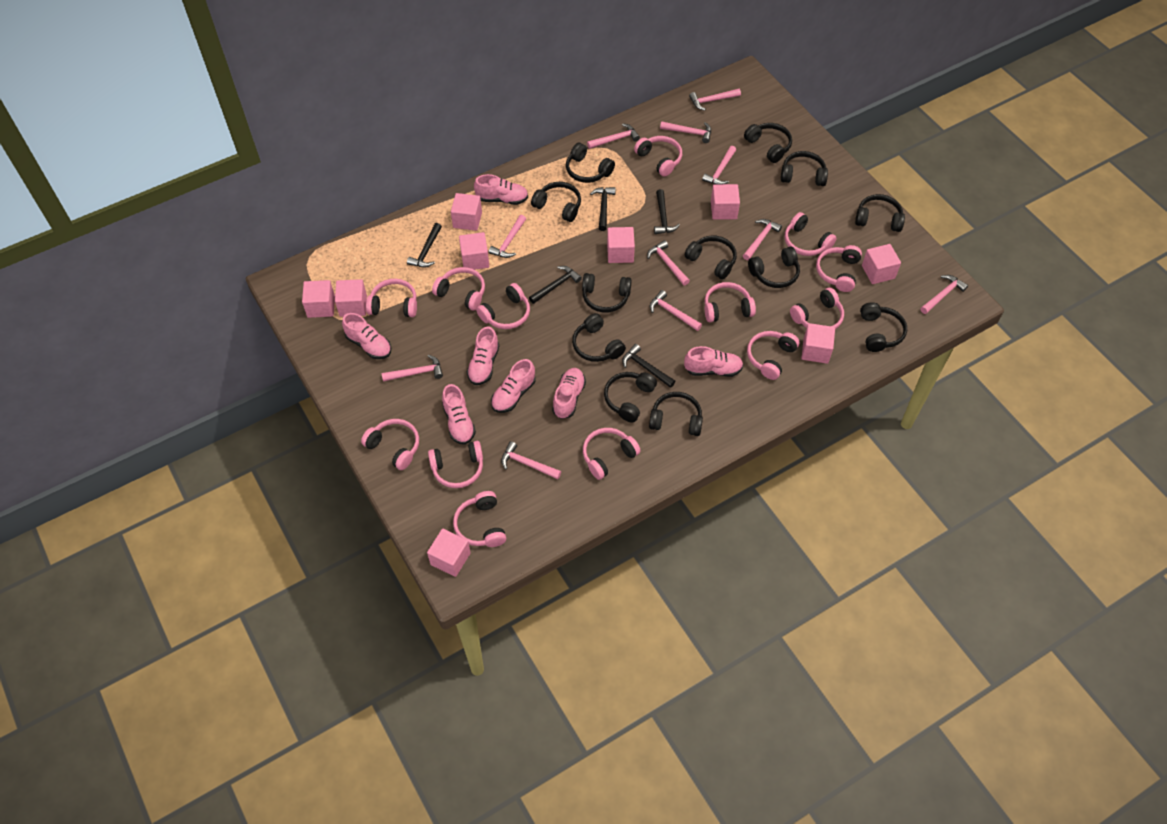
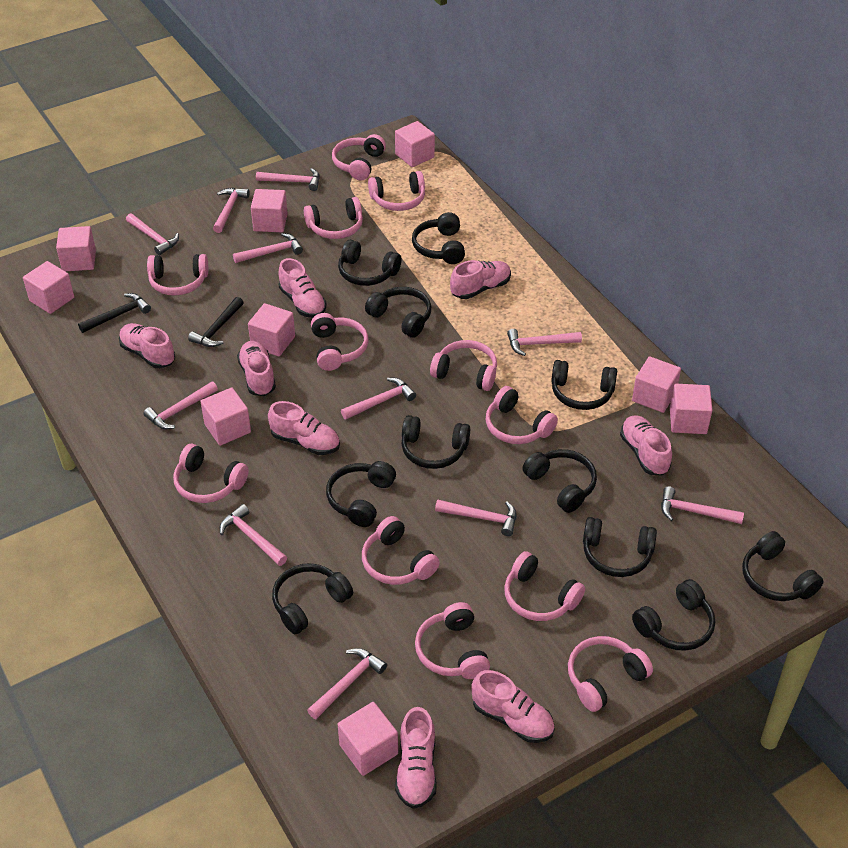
black hammer: [407,223,442,267] [529,266,582,304] [590,187,616,231] [622,344,675,388] [654,189,680,234] = 5 -> [78,293,151,333] [188,297,244,347] = 2
black headphones: [531,182,581,222] [566,143,615,183] [572,313,626,362] [582,273,632,312] [604,372,657,422] [649,392,703,436] [685,236,737,279] [744,123,792,163] [748,246,800,288] [781,151,828,186] [855,194,905,232] [860,302,907,352] = 12 -> [272,563,353,634] [326,461,396,527] [338,240,402,286] [365,287,431,338] [401,415,470,469] [412,212,465,264] [522,449,597,513] [551,360,617,410] [583,517,657,577] [632,579,715,651] [742,531,824,601] = 11
pink headphones: [361,419,419,470] [366,279,417,317] [428,441,483,488] [432,267,485,311] [453,491,506,547] [476,283,530,329] [583,428,641,480] [634,136,682,177] [704,282,756,322] [747,331,799,380] [785,212,837,256] [790,288,844,329] [816,245,862,292] = 13 -> [147,254,209,295] [173,444,249,503] [304,197,363,239] [311,313,368,371] [332,134,386,180] [362,516,440,585] [368,171,425,211] [415,602,490,679] [430,340,497,391] [486,386,558,444] [504,551,585,621] [568,636,653,712] = 12
pink shoe: [342,313,391,359] [442,384,476,445] [467,327,499,385] [474,174,528,205] [491,359,536,413] [552,368,586,419] [684,346,743,377] = 7 -> [119,323,175,368] [237,341,276,396] [268,401,340,455] [278,258,326,318] [395,707,437,809] [450,260,511,299] [471,670,555,743] [620,415,672,476] = 8

